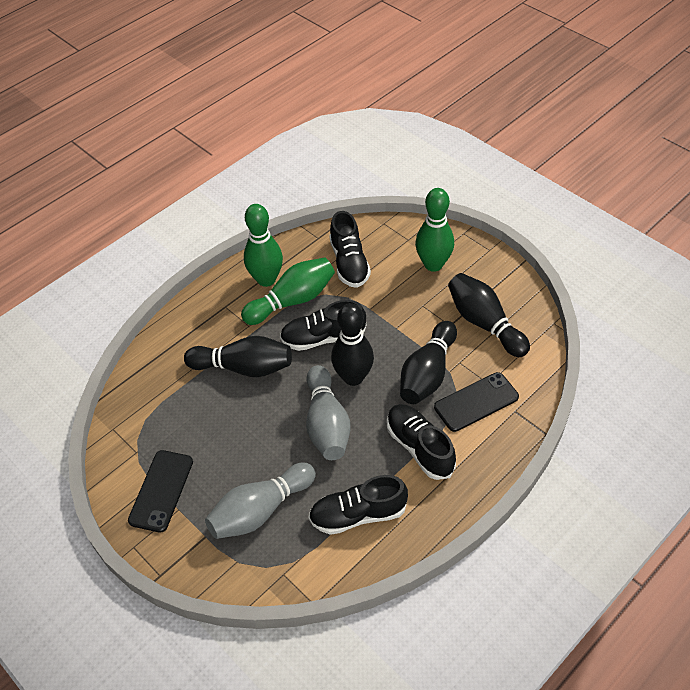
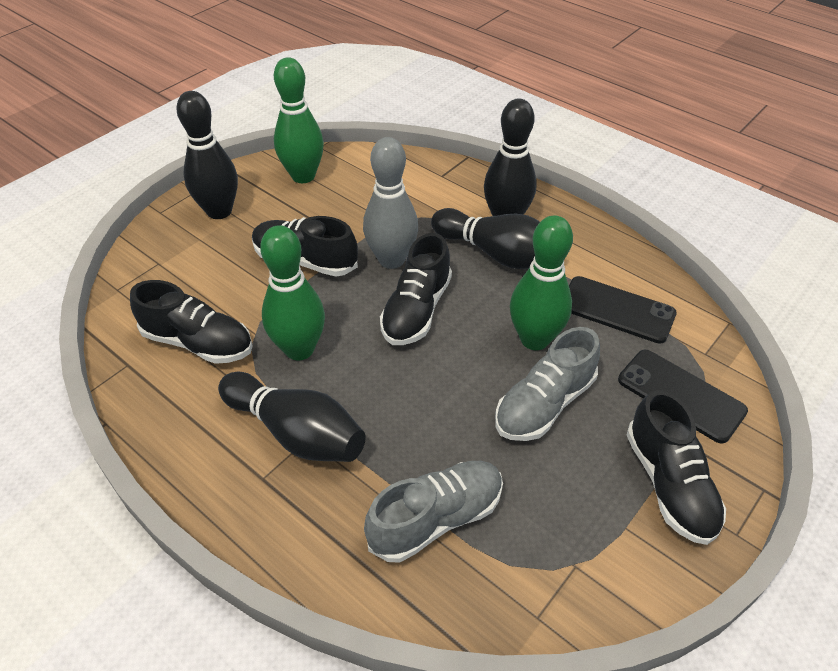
grey bowling pin: [205,463,316,539] [306,365,350,460] = 2 -> [363,137,418,269] = 1
grey shoe: none = 0 -> [364,461,503,563] [495,327,600,441] = 2

